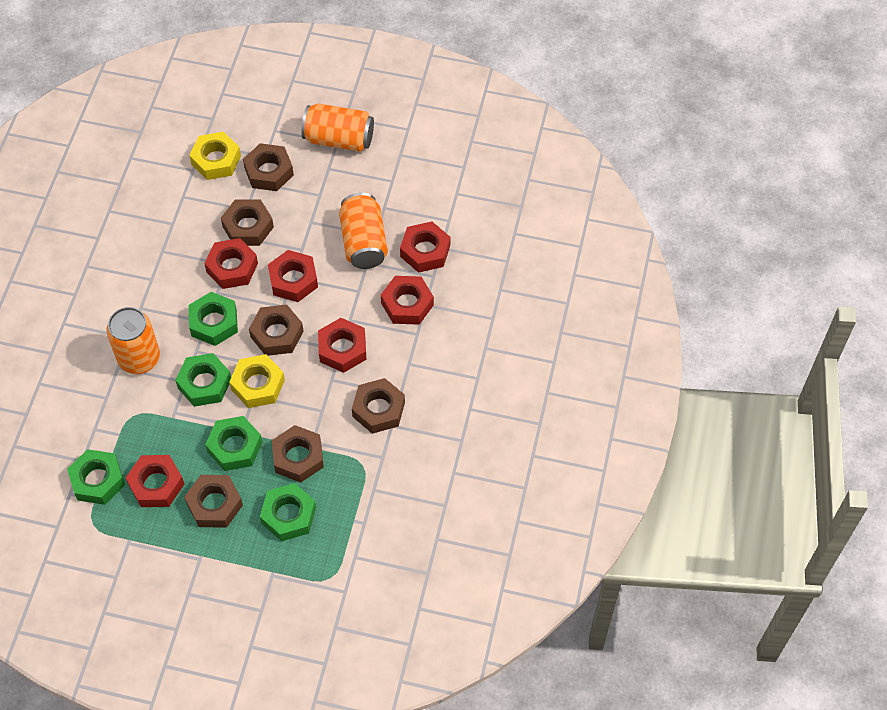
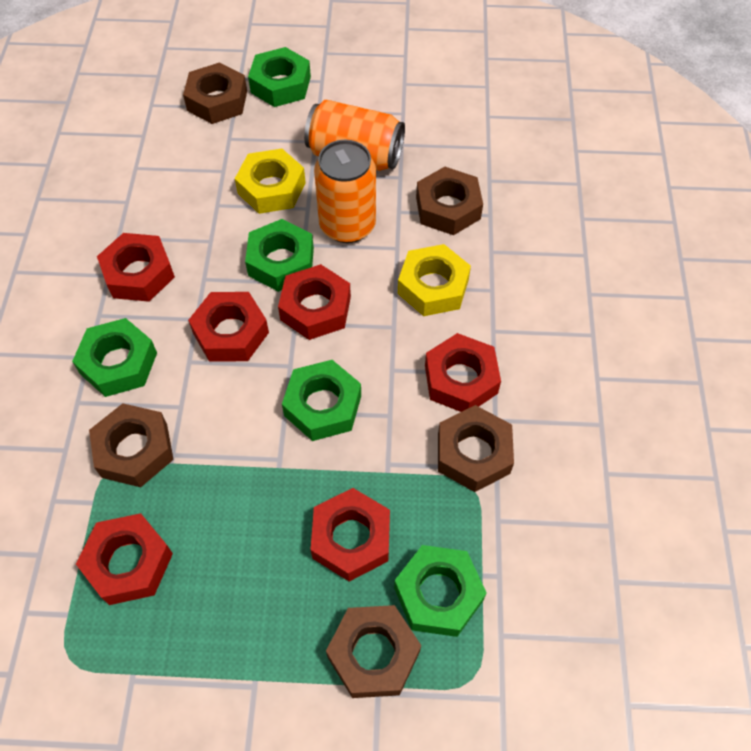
brown nut: [184,475,243,528] [221,199,274,246] [243,143,294,191] [249,305,304,356] [272,425,324,483] [352,378,405,434] = 6 -> [89,403,174,487] [183,62,247,124] [326,605,421,698] [416,167,483,235] [438,405,514,492] = 5
orange can: [106,307,160,374] [301,104,374,152] [339,193,388,269] = 3 -> [304,100,405,171] [314,140,376,243] = 2

